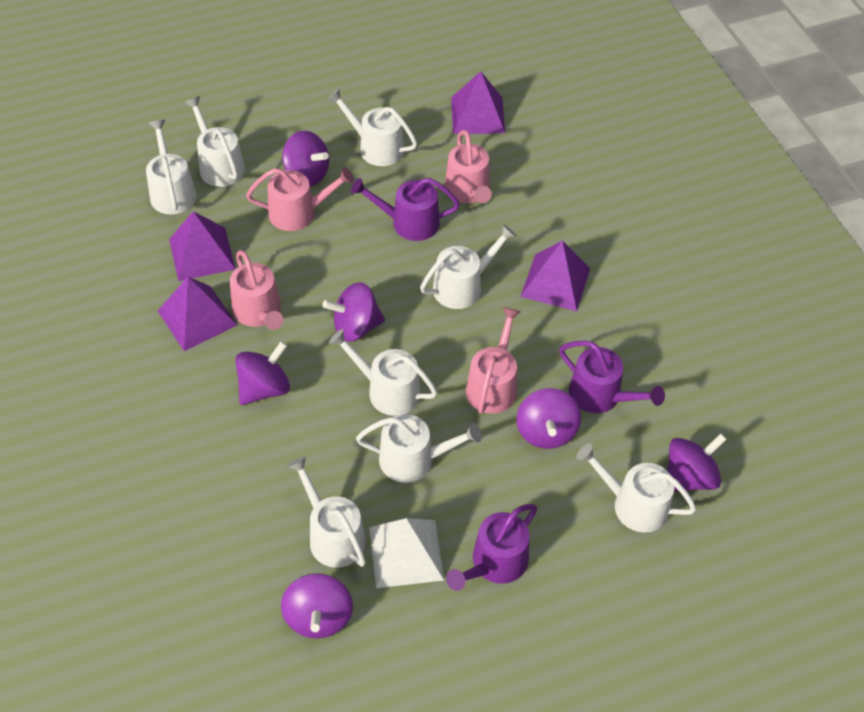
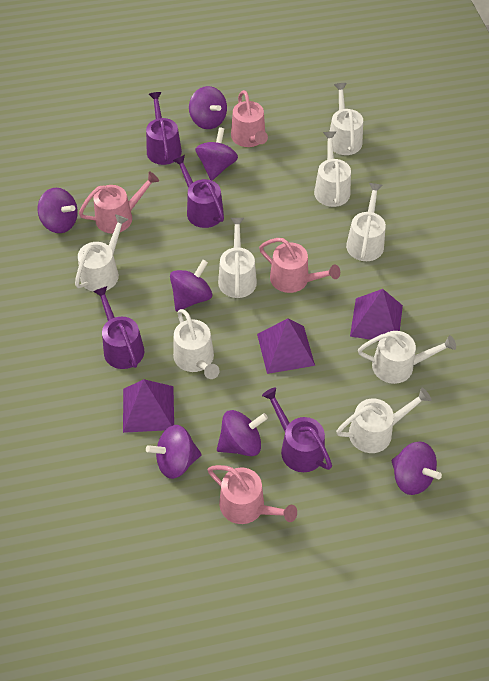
purple pyramid: [158,277,237,351] [169,211,235,281] [451,71,505,134] [520,241,590,311] = 4 -> [123,379,174,433] [257,318,315,374] [350,289,403,340] = 3
purple spinning top: [235,341,290,405] [281,573,353,638] [282,131,329,186] [322,282,385,342] [516,388,581,449] [668,433,727,492] = 6 -> [38,188,78,233] [146,425,202,479] [170,260,212,311] [189,86,227,129] [195,127,238,180] [217,410,268,456] [392,442,442,495] = 7
purple watering can: [351,178,460,241] [446,504,537,591] [559,341,665,413] = 3 -> [93,286,144,369] [146,92,182,165] [173,155,224,228] [262,388,332,472] = 4
white pyramid: [369,518,444,588] = 1 -> none = 0

